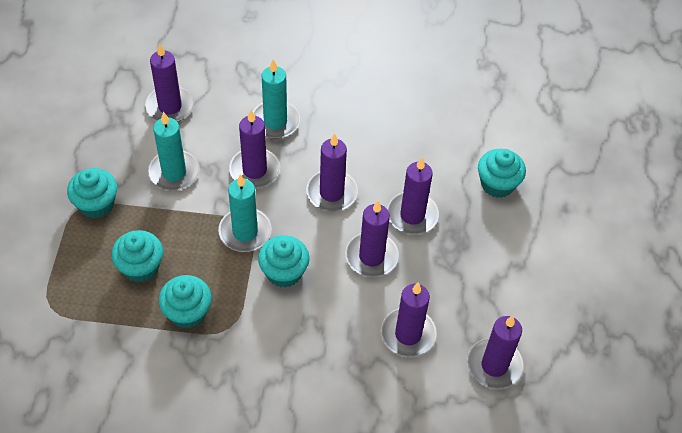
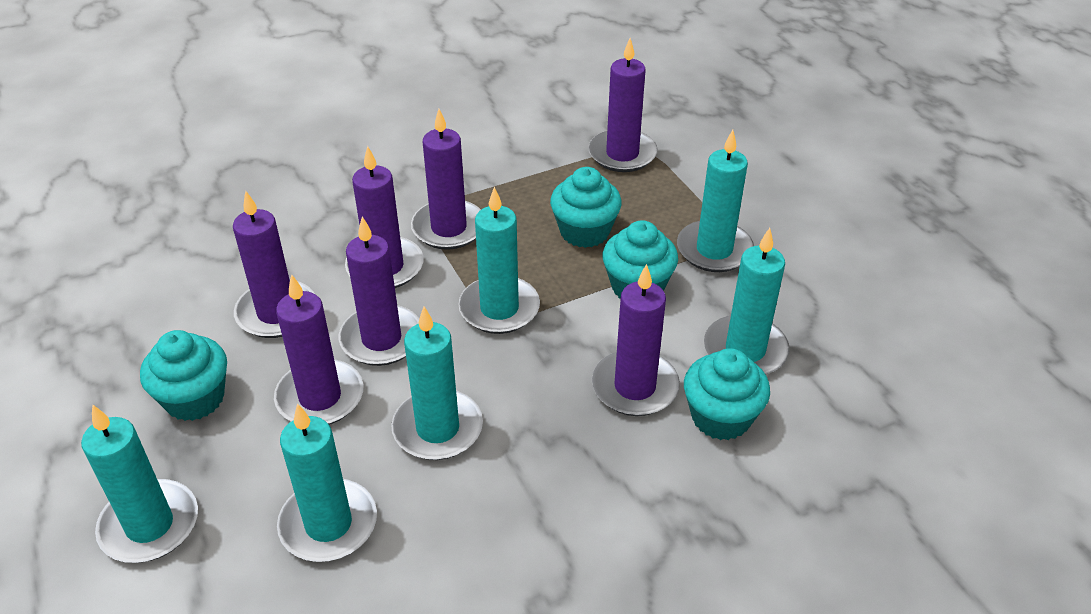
turquoise candle: [148,112,199,191] [218,174,272,252] [253,59,300,139] = 3 -> [81,404,198,563] [277,403,377,562] [391,307,483,460] [458,187,540,334] [677,130,754,272] [704,228,790,374] = 6
turquoise cupcake: [67,168,117,219] [111,230,163,283] [159,275,212,328] [258,236,309,288] [478,149,526,198] = 5 -> [140,330,227,421] [550,167,622,248] [603,220,678,299] [684,348,770,440] = 4

